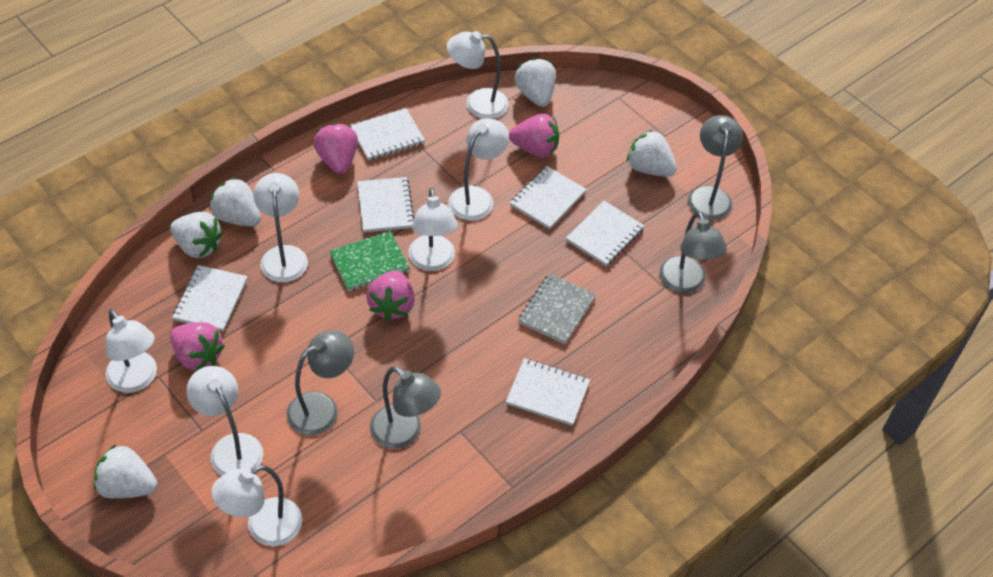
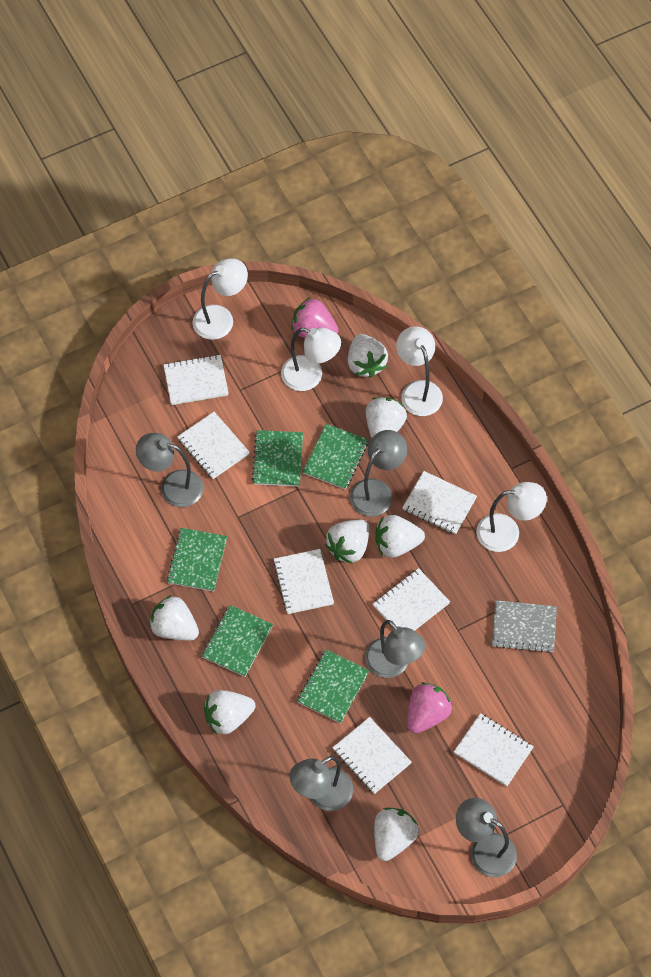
green notebook: [330,231,410,291] = 1 -> [167,528,227,592] [202,605,273,677] [252,430,303,486] [297,650,369,723] [303,424,369,489] = 5
grey lamp: [286,331,354,435] [370,367,441,449] [659,211,727,293] [688,115,743,220] = 4 -> [136,433,204,507] [289,756,353,811] [350,430,407,516] [365,620,425,678] [456,798,517,877] = 5
pink strawberry: [170,322,225,372] [314,123,358,174] [366,270,415,321] [509,114,559,157] = 4 -> [291,297,338,338] [407,682,453,733] = 2
white lamp: [106,309,157,393] [186,366,263,476] [211,465,302,546] [253,173,308,282] [408,188,458,271] [447,31,509,119] [448,118,509,220] = 7 -> [192,258,248,340] [281,328,341,391] [396,326,443,416] [476,482,547,552] = 4
white notebook: [172,265,248,332] [351,108,425,161] [357,177,414,233] [506,358,590,426] [510,166,587,229] [566,201,644,266] = 6 -> [164,354,229,405] [177,412,250,479] [273,549,334,614] [332,717,412,794] [373,568,450,631] [402,471,477,535] [454,713,534,787] = 7
white strawberry: [94,444,158,499] [170,212,223,258] [210,177,261,226] [515,58,556,107] [627,130,677,177] = 5 -> [149,595,199,641] [204,690,256,734] [325,520,369,564] [348,334,388,378] [366,397,407,439] [374,808,419,861] [375,515,425,558] = 7

